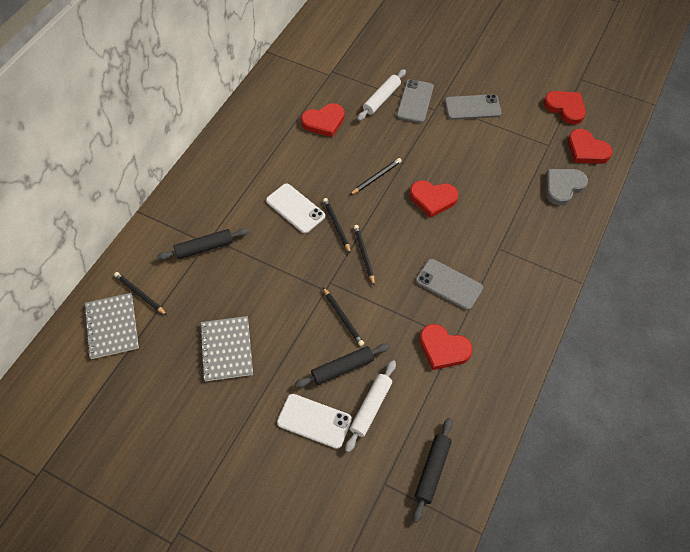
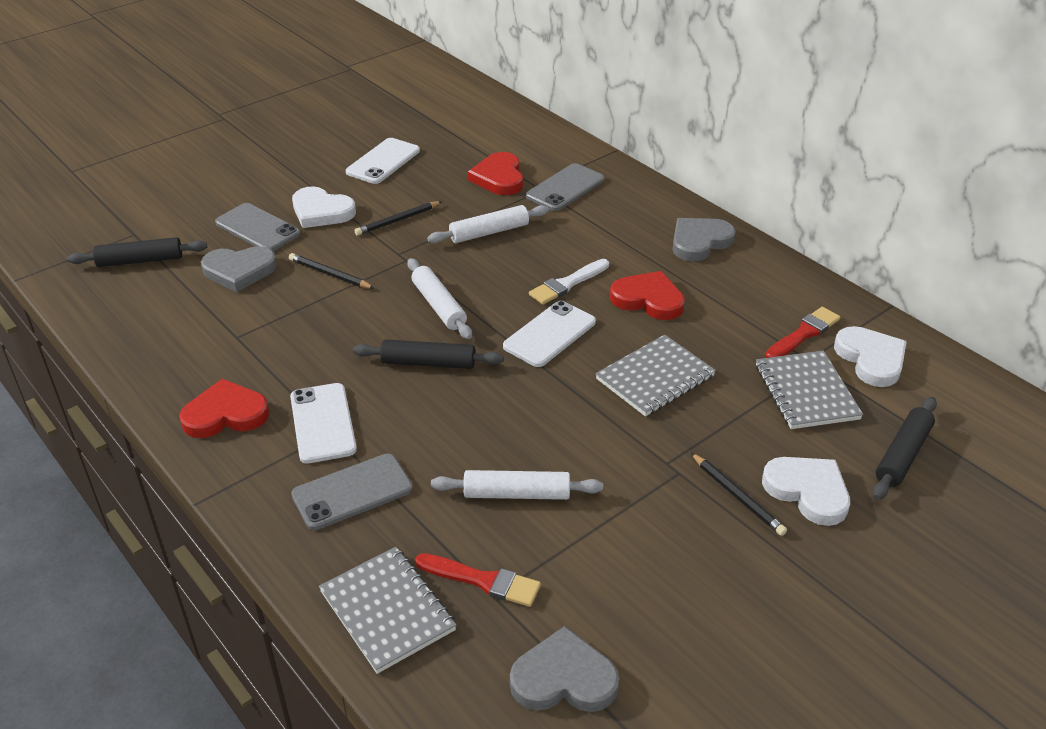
black pencil: [114,272,167,315] [323,198,351,254] [323,287,364,346] [350,158,402,195] [354,225,375,286] = 5 -> [289,253,374,288] [355,201,442,236] [691,453,787,536] = 3
grey heart: [546,169,588,206] = 1 -> [201,246,277,292] [510,626,619,712] [673,218,735,261] = 3
grey notebook: [84,293,139,359] [200,316,253,381] = 2 -> [319,547,457,674] [595,335,716,417] [756,350,863,429] = 3
red brush: none = 0 -> [415,553,541,607] [765,307,840,358] = 2
red heart: [301,103,345,137] [410,180,458,218] [420,324,473,370] [544,91,586,125] [568,129,613,164] = 5 -> [179,379,269,438] [468,152,523,195] [610,271,685,320] = 3
white brush: none = 0 -> [529,259,609,304] = 1
white heart: none = 0 -> [292,186,356,228] [762,457,850,526] [834,326,907,387] = 3
white phone: [266,183,325,233] [277,394,352,449] = 2 -> [290,383,357,464] [346,138,420,184] [503,301,596,367] = 3
white rolling pin: [345,360,396,452] [357,69,406,121] = 2 -> [407,258,472,339] [427,205,549,243] [431,470,603,500] = 3

